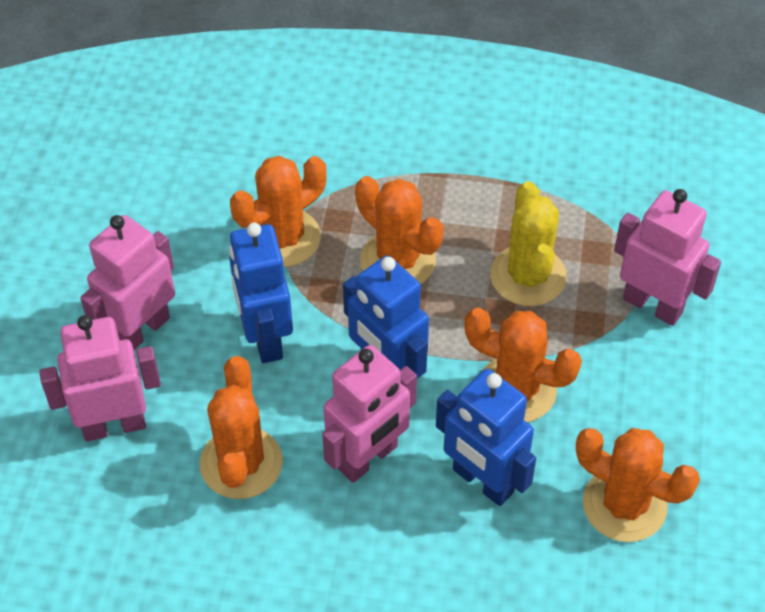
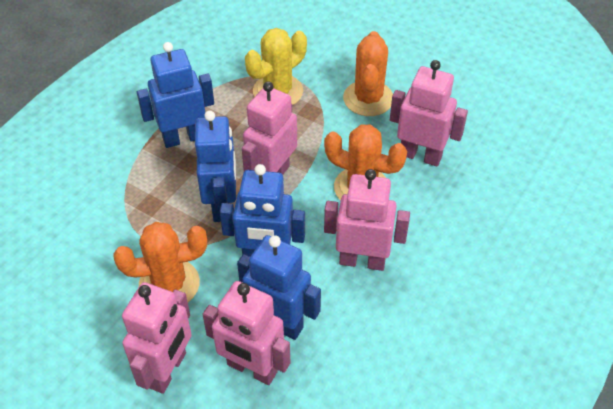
blue robot: [229,222,293,363] [343,255,429,379] [436,369,536,506] = 3 -> [137,42,214,148] [195,111,236,222] [220,164,305,256] [237,235,321,340] = 4
orange cactus: [200,356,283,499] [230,156,327,267] [355,176,444,284] [465,308,582,422] [576,428,700,542] = 5 -> [113,222,207,302] [324,124,407,201] [343,31,393,116] = 3
pink robot: [39,315,161,441] [80,215,175,350] [322,345,417,483] [614,189,721,326] = 4 -> [122,282,192,394] [203,281,290,385] [242,81,297,175] [324,169,410,271] [390,60,468,166] = 5

